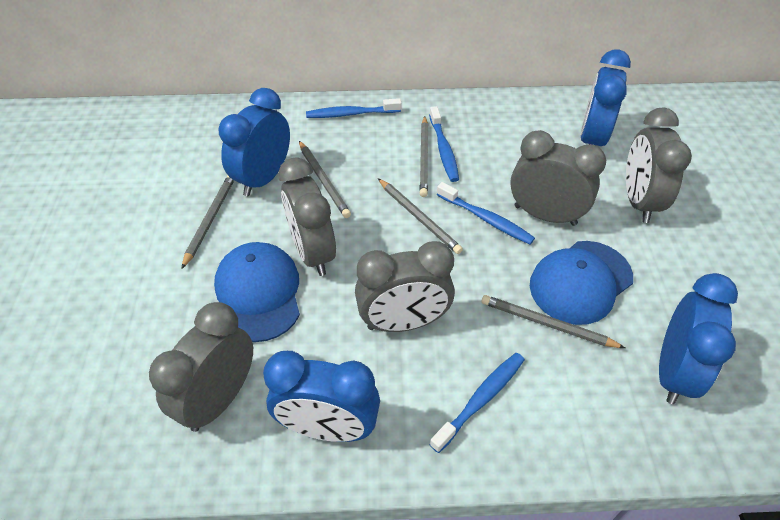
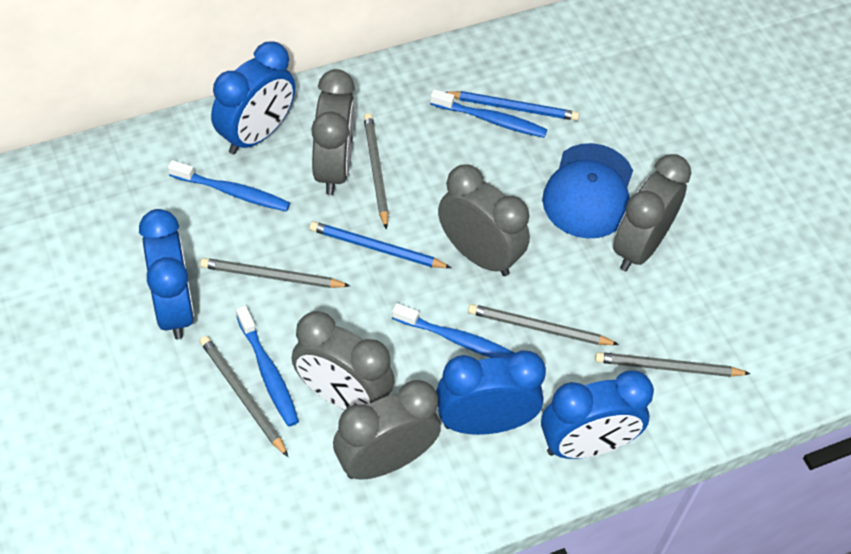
blue cap: [214,242,300,342] [530,241,633,325] = 2 -> [542,143,633,239] = 1
blue pencil: none = 0 -> [309,221,451,268] [446,91,579,121] = 2

